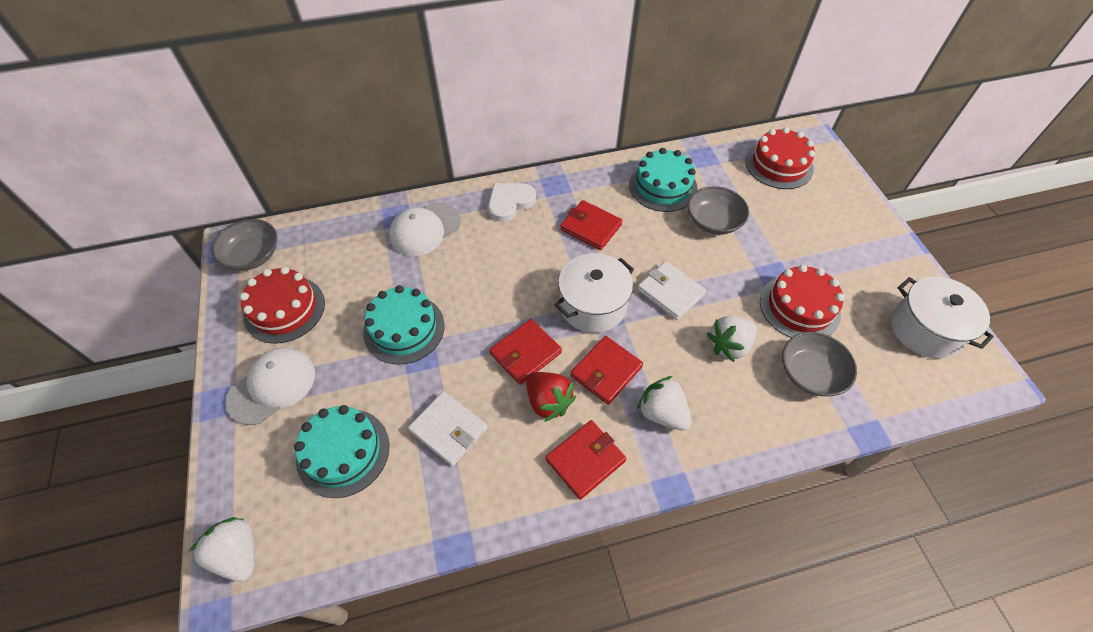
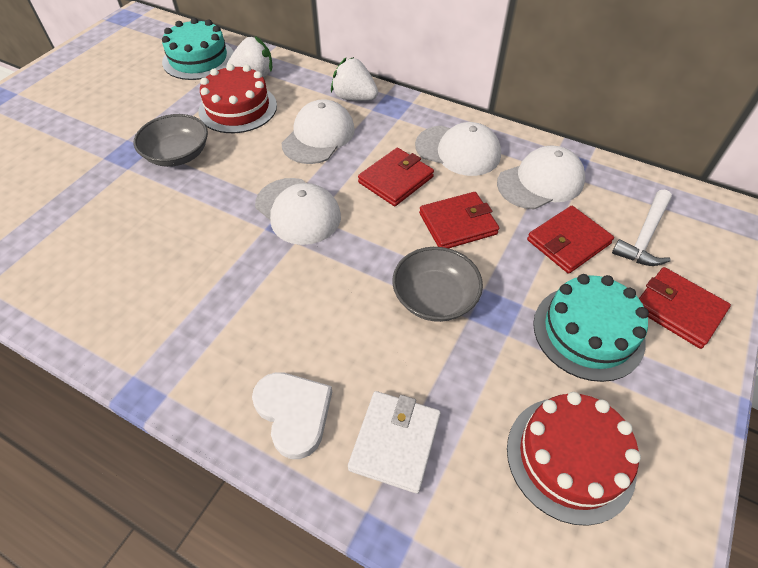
grey bowl: [211,219,277,271] [688,186,749,235] [782,332,857,396] = 3 -> [134,114,208,167] [392,247,483,322] = 2
red cake: [240,267,325,344] [746,127,815,189] [760,264,845,338] = 3 -> [198,64,277,133] [507,392,641,526] = 2
red strawberry: [526,372,576,422] = 1 -> none = 0
turquoise cake: [294,405,389,498] [363,285,445,364] [629,148,698,212] = 3 -> [162,18,234,80] [533,274,649,382] = 2
white cap: [226,348,315,425] [389,203,461,256] = 2 -> [255,178,341,245] [282,99,355,164] [415,122,501,176] [497,145,585,209] = 4
white hammer: none = 0 -> [612,189,672,266] = 1
white pot: [555,253,634,333] [891,277,994,359] = 2 -> none = 0
white strawberry: [189,517,255,582] [637,376,691,431] [707,316,757,362] = 3 -> [226,36,272,77] [331,57,378,101] = 2
white wallet: [408,391,487,466] [637,261,706,320] = 2 -> [348,391,441,494] = 1

